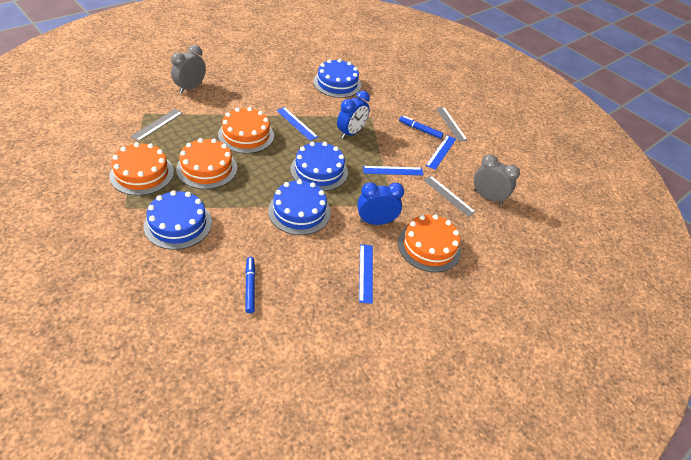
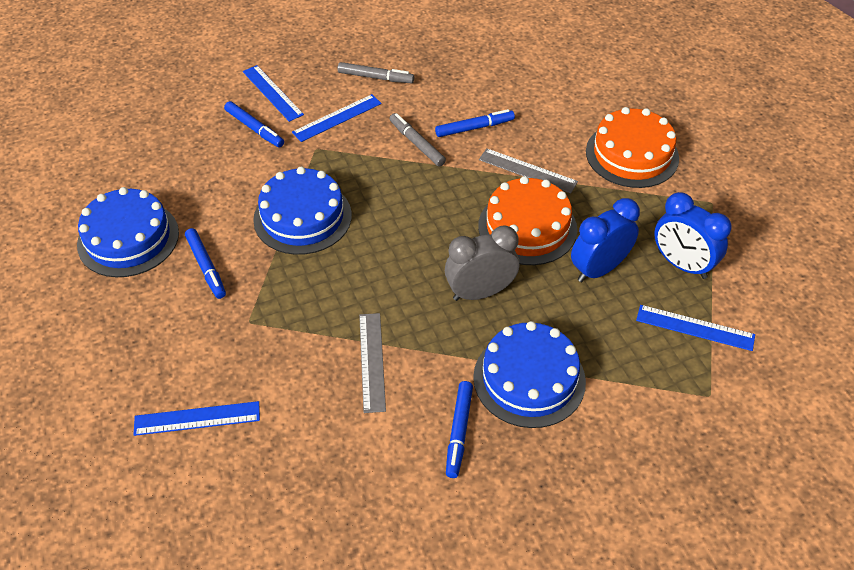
blue cake: [143,190,212,250] [268,179,331,235] [290,142,348,191] [313,59,361,98] = 4 -> [77,187,179,277] [253,167,352,255] [473,321,586,428] = 3
blue marker: [245,257,255,313] [399,116,443,139] = 2 -> [185,228,226,299] [224,101,284,147] [435,109,515,137] [446,381,473,478] = 4
grey clock: [171,45,206,93] [474,154,520,205] = 2 -> [445,225,519,301] = 1
grey marker: none = 0 -> [337,62,414,83] [390,113,446,167] = 2
grey ruler: [130,109,182,141] [423,176,476,217] [436,107,467,141] = 3 -> [359,313,386,413] [479,148,578,193] = 2
orange cake: [109,142,174,195] [176,138,237,189] [218,107,274,154] [398,214,461,272] = 4 -> [478,176,577,265] [586,107,679,188] = 2

